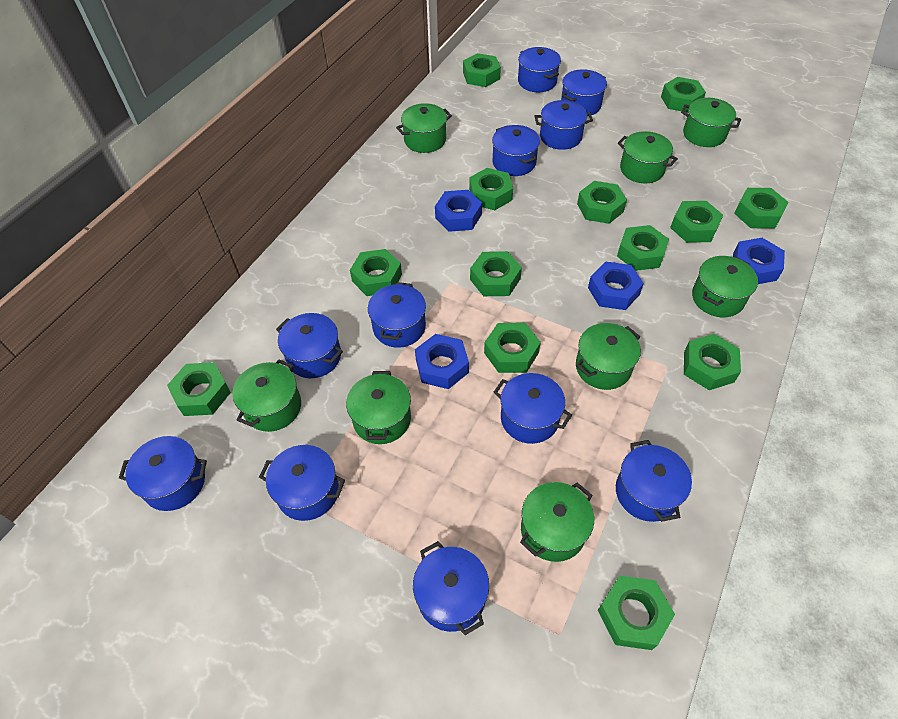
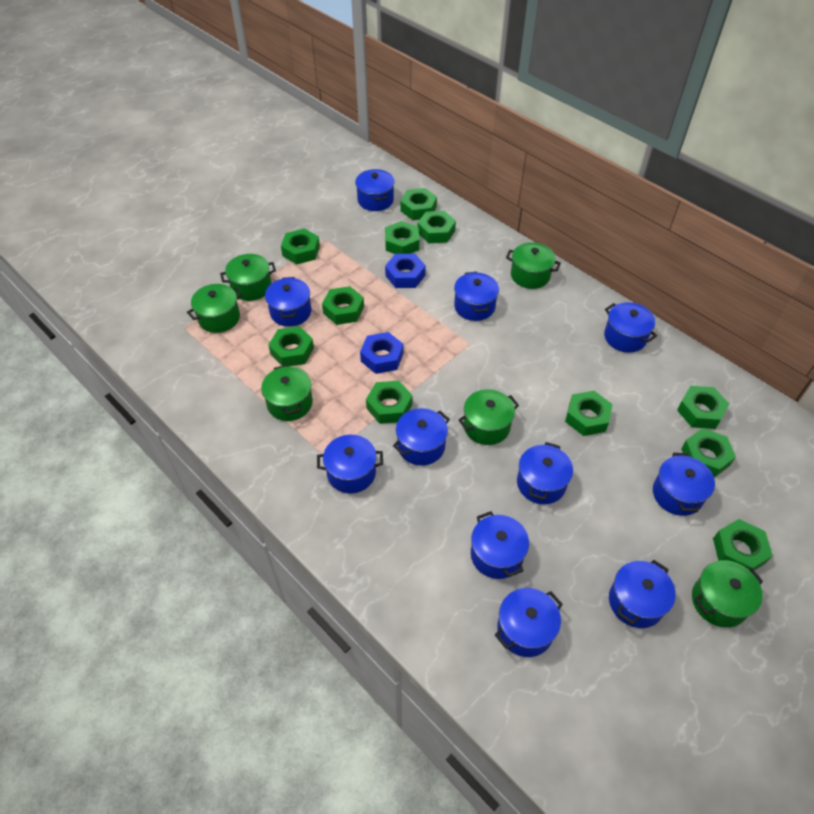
blue nut: [415,334,469,389] [435,190,482,232] [588,261,644,310] [733,238,785,284] = 4 -> [360,332,404,374] [385,254,426,288] = 2
green nut: [167,362,231,416] [350,249,402,296] [463,53,501,87] [469,168,513,210] [470,251,522,296] [484,323,541,373] [577,181,627,224] [598,576,675,650] [617,225,669,271] [661,77,706,113] [670,201,723,243] [684,334,741,390] [734,188,788,229] = 13 -> [268,326,314,367] [281,228,320,264] [322,286,364,325] [366,381,412,424] [385,221,419,254] [401,188,437,220] [418,211,456,243] [565,391,613,436] [677,386,729,429] [681,428,736,478] [713,519,773,570] = 11
green pot: [232,360,301,432] [346,371,411,444] [396,103,452,153] [520,482,594,562] [576,323,641,390] [618,131,678,183] [681,98,741,147] [692,256,758,317] = 8 -> [187,284,242,333] [220,254,276,301] [261,365,313,421] [458,389,519,445] [506,242,561,289] [692,560,763,628] = 6

